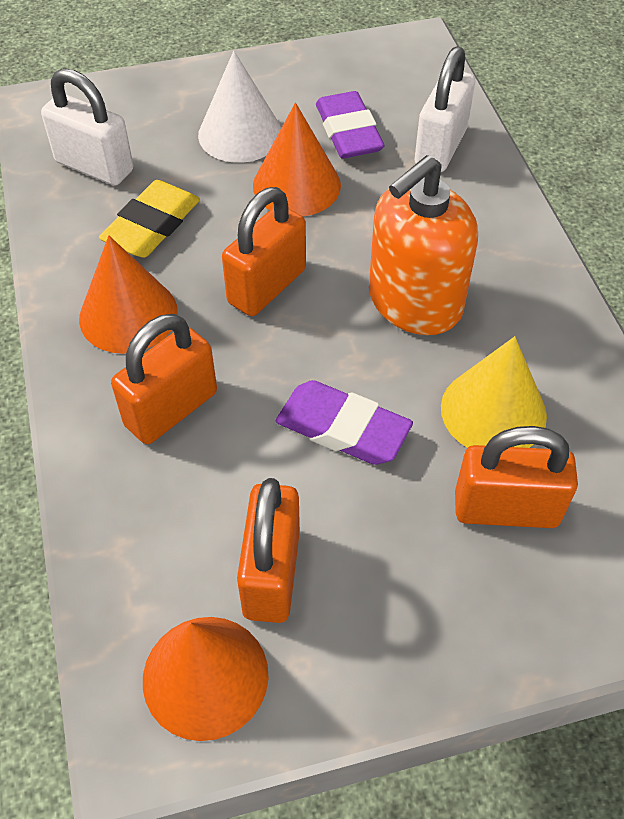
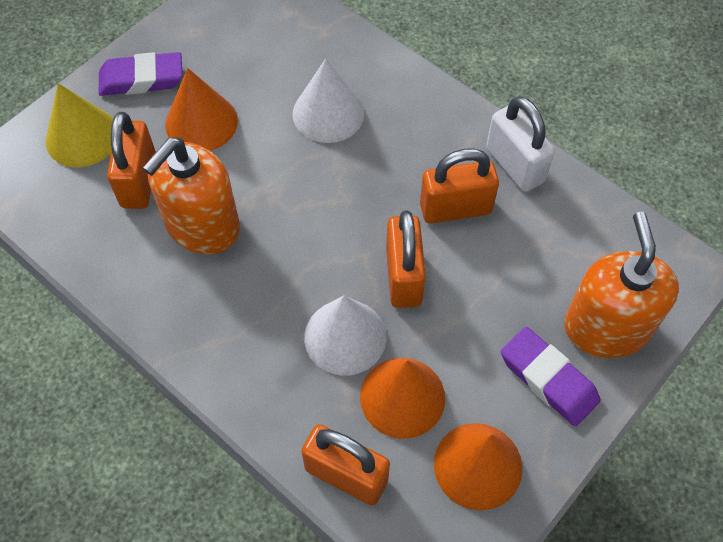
orange soap dispenser: [369,155,478,335] = 1 -> [143,138,240,254] [564,212,679,358] = 2
white cone: [198,51,281,163] = 1 -> [293,59,365,143] [304,295,387,376] = 2
white padlock: [41,68,133,186] [415,46,475,172] = 2 -> [486,96,555,192] = 1
yellow eraser: [99,180,200,257] = 1 -> none = 0

